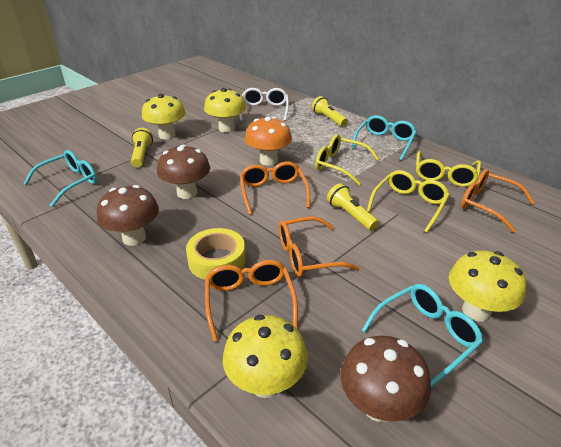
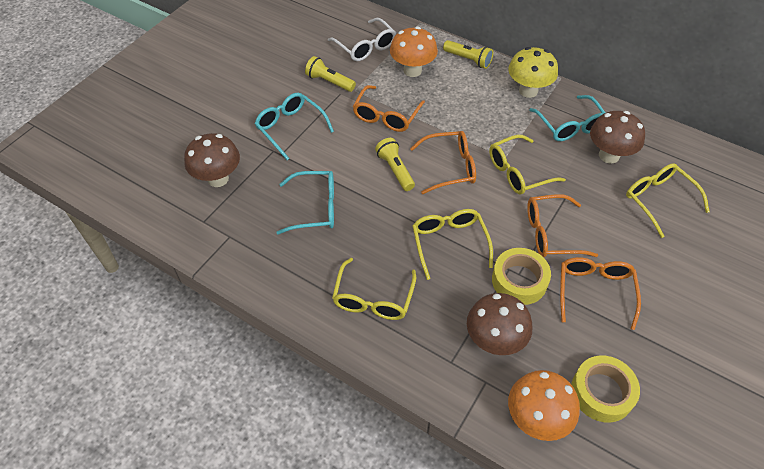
orange mushroom: [245,117,292,166] = 1 -> [390,27,438,77] [508,370,580,441] = 2
yellow glasses: [316,134,380,185] [367,170,450,233] [416,151,481,187] = 3 -> [332,258,416,320] [412,209,493,280] [489,135,566,195] [626,163,710,238] = 4
yellow mushroom: [142,94,186,139] [204,88,246,133] [223,315,308,398] [449,251,526,322] = 4 -> [508,47,558,98] = 1
yellow tape: [186,228,246,280] = 1 -> [492,248,551,305] [571,355,640,423] = 2

